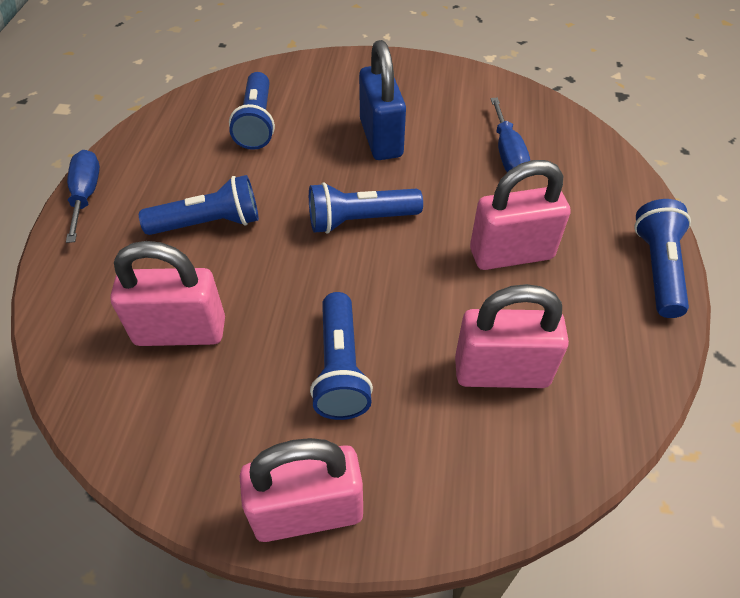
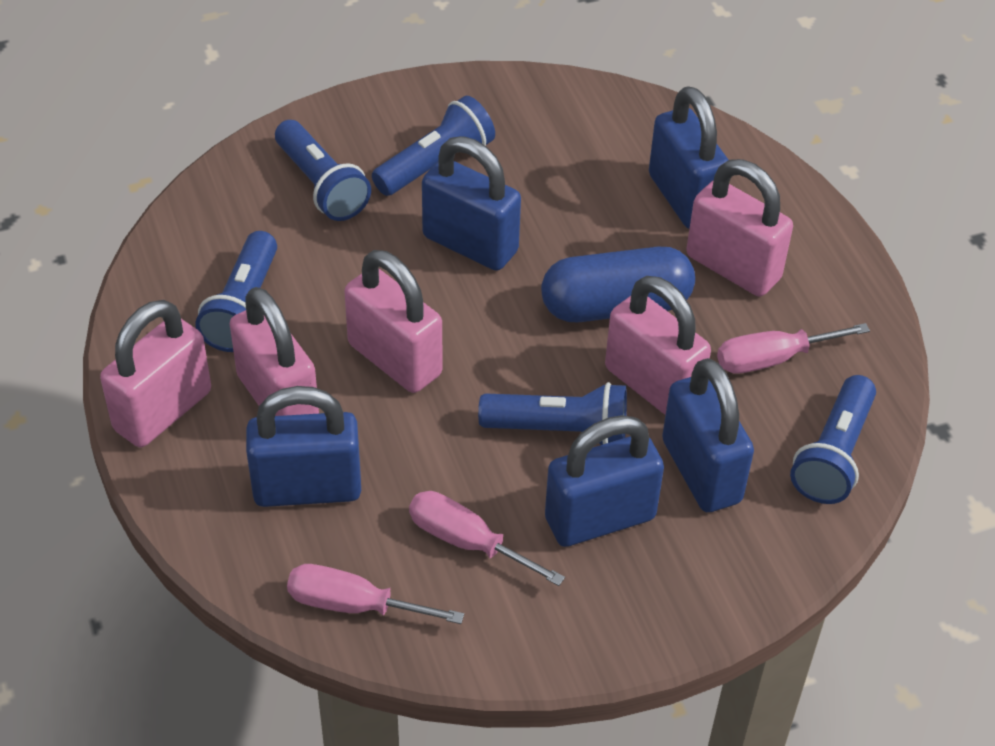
blue capsule: none = 0 -> [541,247,695,322] = 1
blue padlock: [359,40,406,160] = 1 -> [246,386,361,507] [422,136,521,271] [545,415,664,547] [649,86,728,229] [662,358,754,512] = 5
blue screwdriver: [66,150,100,243] [490,98,530,172] = 2 -> none = 0
pink padlock: [110,241,225,346] [239,438,363,542] [455,284,569,388] [470,160,571,270] = 4 -> [100,300,211,447] [230,287,319,416] [344,250,442,393] [605,276,711,415] [686,159,793,297] = 5
pink screwdriver: none = 0 -> [287,564,464,624] [409,491,565,586] [717,323,870,374] = 3

